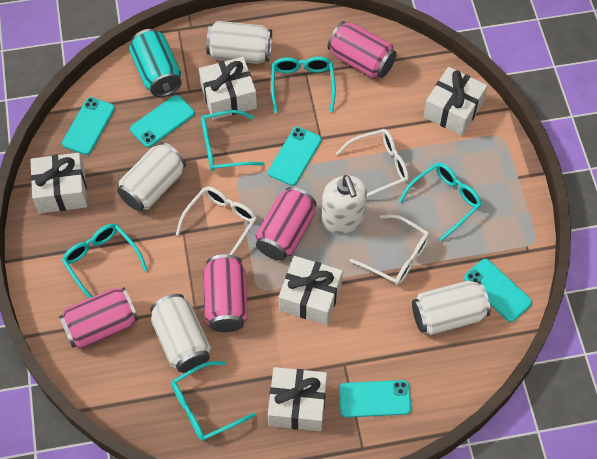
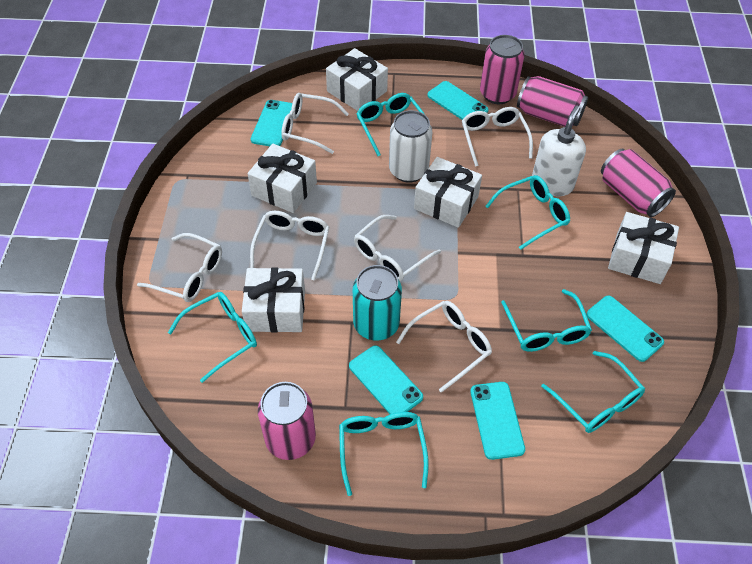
turquoise glasses: [62,224,148,298] [171,361,255,441] [201,110,264,171] [271,57,336,113] [399,163,482,241] = 5 -> [168,292,257,383] [339,412,429,496] [356,93,424,156] [485,175,570,250] [501,289,592,352] [541,351,645,433] = 6
white can: [117,142,186,211] [150,294,211,373] [206,21,272,64] [412,281,490,335] = 4 -> [389,110,432,183] = 1
white glasses: [176,186,257,255] [336,129,409,197] [350,214,430,285] = 3 -> [137,233,222,302] [250,211,329,281] [281,93,349,154] [354,215,441,281] [396,301,492,393] [462,107,533,167] = 6

